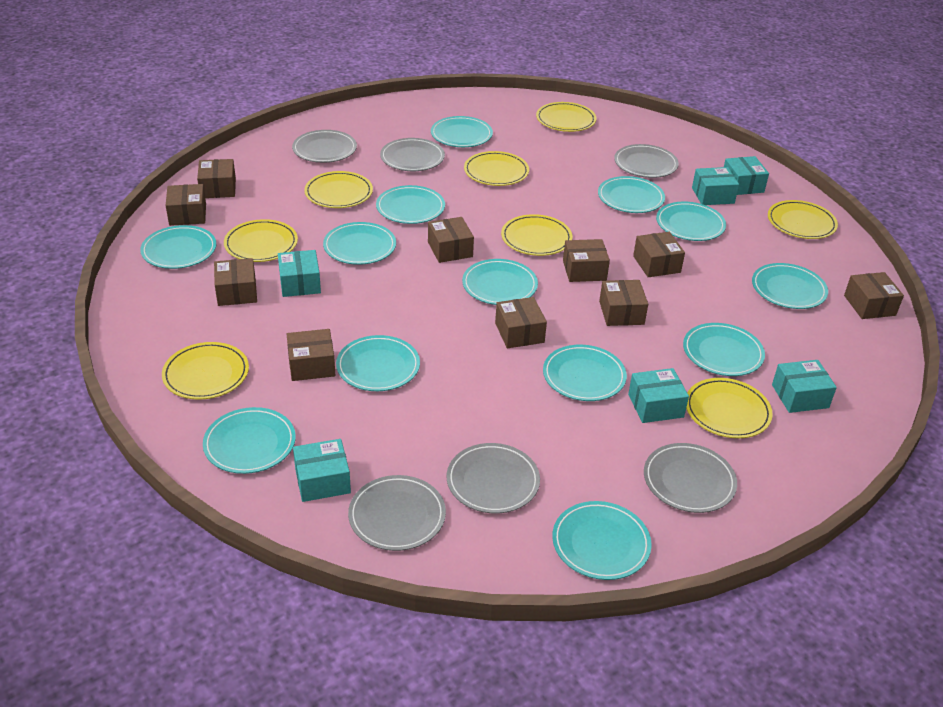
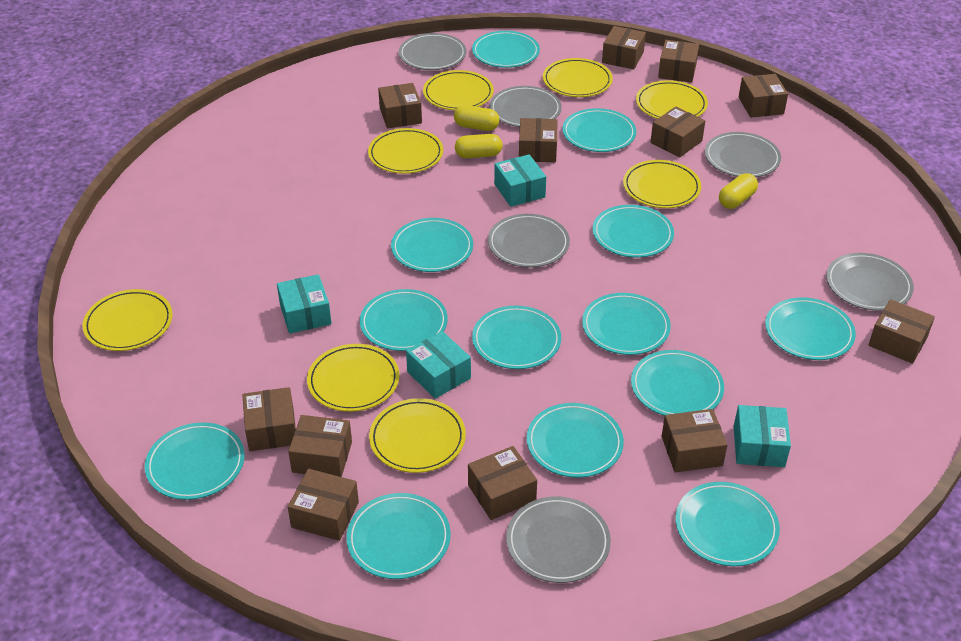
brown box: [165,184,206,226] [197,159,236,198] [214,258,257,306] [286,329,336,381] [428,217,474,263] [495,297,547,348] [563,239,610,282] [599,280,648,326] [633,232,685,277] [844,272,904,319] = 10 -> [242,387,296,451] [288,415,352,477] [288,469,359,541] [378,83,422,129] [468,446,537,520] [519,118,558,162] [602,26,646,69] [650,106,705,157] [658,40,699,83] [662,409,728,473] [739,74,788,118] [868,299,935,364] = 12
turquoise box: [278,250,321,297] [293,439,351,502] [628,368,689,423] [692,167,739,205] [724,156,769,195] [772,360,837,413] = 6 -> [277,274,332,334] [406,331,471,399] [494,154,546,207] [734,405,791,467] = 4
yellow capsule: none = 0 -> [454,105,500,131] [455,134,502,158] [719,173,758,209] = 3

